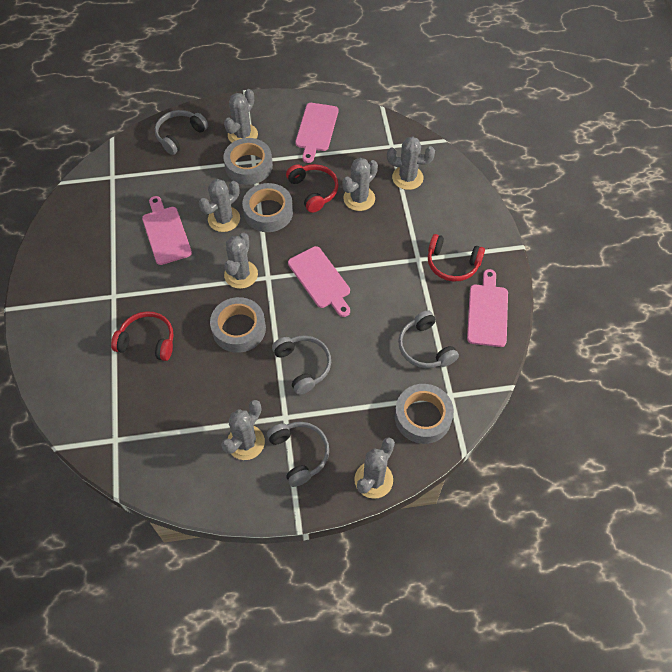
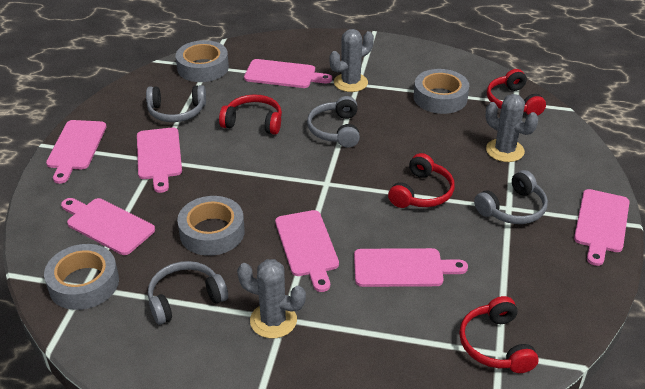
grey cactus: [199,179,240,232] [221,400,265,460] [224,89,258,143] [224,233,258,289] [342,158,378,211] [354,438,395,499] [387,137,435,190] = 7 -> [237,259,306,339] [330,29,374,92] [486,94,538,162] = 3
pink cutting board: [142,196,192,265] [288,246,350,317] [295,103,338,163] [467,269,508,347] = 4 -> [46,120,107,184] [61,198,155,255] [137,127,182,193] [244,59,332,88] [275,210,339,292] [354,248,468,287] [574,189,629,266] = 7
red headphones: [111,311,174,361] [286,164,339,213] [428,234,485,282] = 3 -> [219,94,282,135] [388,153,455,208] [459,296,539,373] [487,69,546,116] = 4

